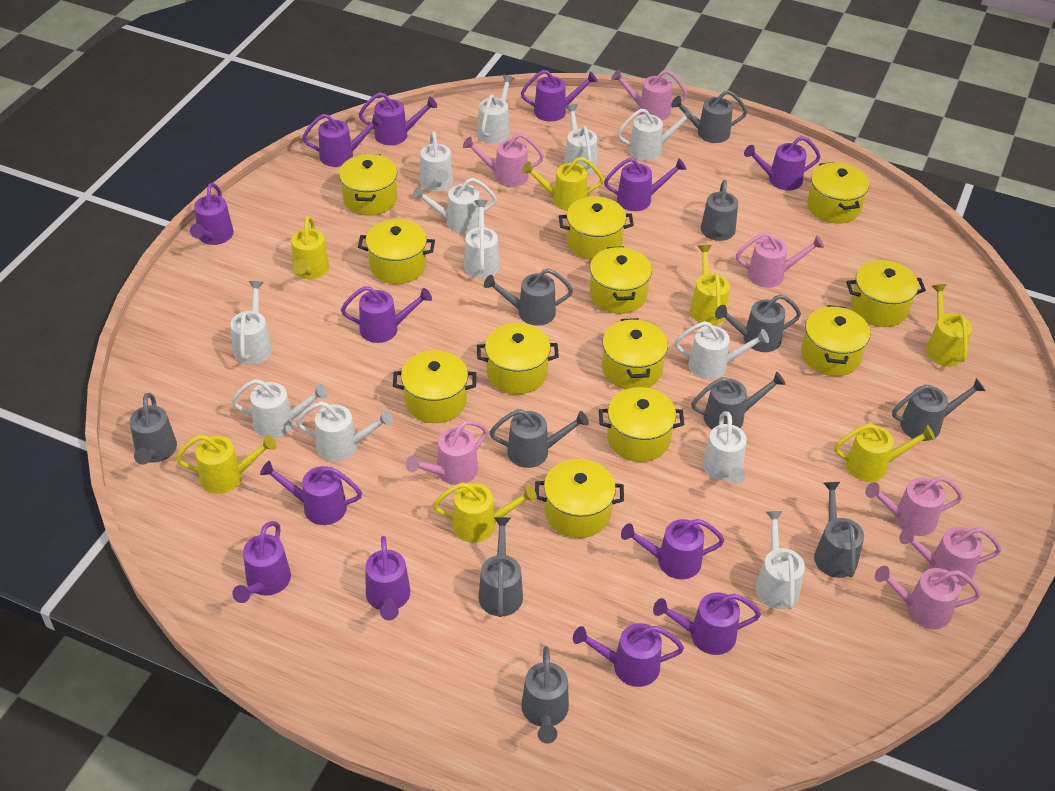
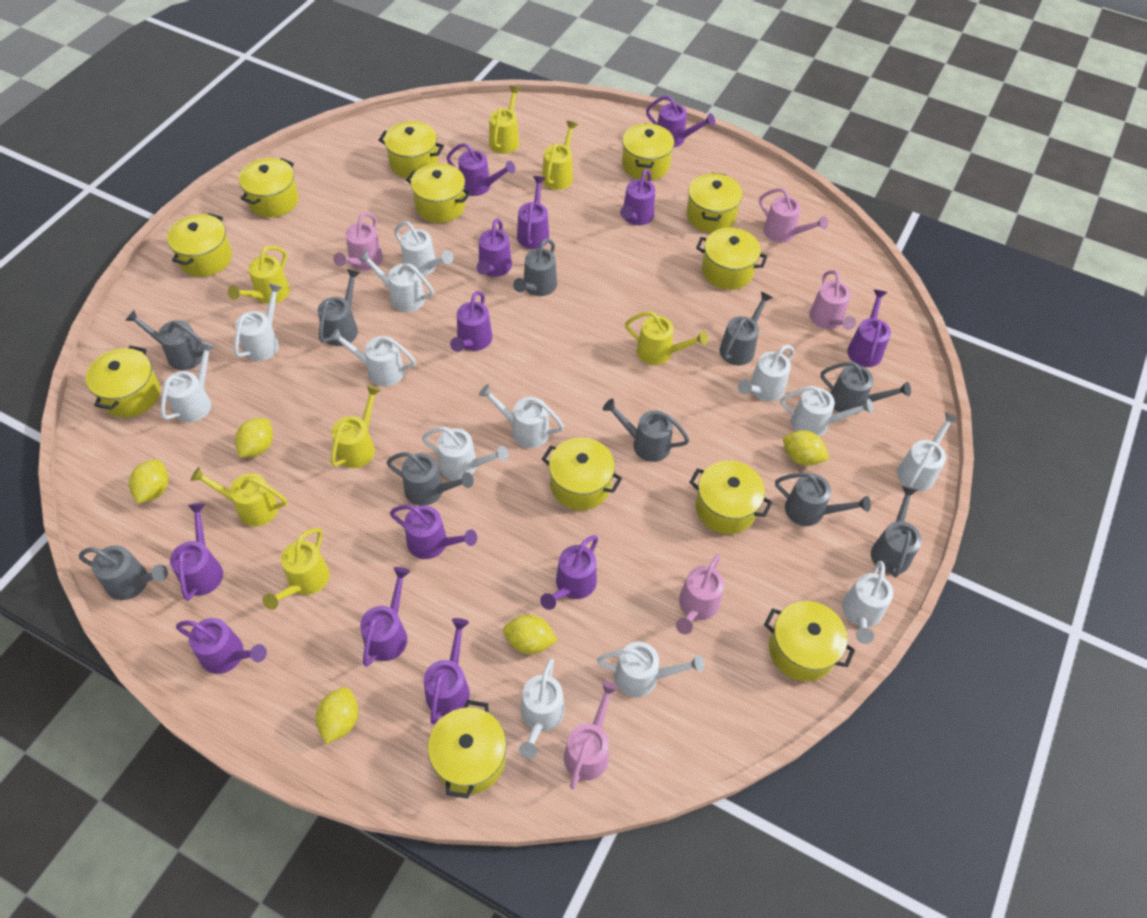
grey watering can: [130,393,177,465] [478,517,523,617] [484,269,573,326] [490,409,589,468] [521,646,569,744] [671,90,747,143] [691,371,786,430] [701,180,738,241] [715,294,801,352] [814,482,864,578] [892,378,986,441] = 11 -> [79,545,168,600] [125,310,204,370] [318,269,360,346] [387,452,474,506] [513,238,557,296] [603,399,689,462] [720,291,773,365] [775,473,871,526] [820,361,911,415] [871,486,922,578] = 10
pink watering can: [406,420,488,485] [463,133,544,187] [611,70,687,120] [736,232,824,288] [865,476,963,536] [875,566,981,629] [899,527,1002,586] = 7 -> [333,212,383,270] [564,681,619,790] [676,555,724,634] [759,188,828,243] [809,270,856,330] = 5
white watering can: [230,281,272,365] [231,379,328,438] [296,401,393,461] [413,178,497,233] [420,131,453,191] [464,200,500,278] [477,75,515,144] [564,104,597,175] [617,107,695,161] [675,321,769,379] [702,411,747,484] [755,511,805,610] = 12 -> [160,342,215,422] [234,283,283,361] [330,328,416,386] [358,250,434,312] [394,221,454,276] [422,427,509,480] [479,384,564,448] [519,658,565,759] [597,642,704,697] [738,345,795,401] [781,386,873,437] [842,561,893,644] [897,412,959,492] = 13
yellow lemon: none = 0 -> [129,460,168,504] [235,418,273,457] [316,687,358,744] [503,615,558,654] [783,430,829,466] = 5

